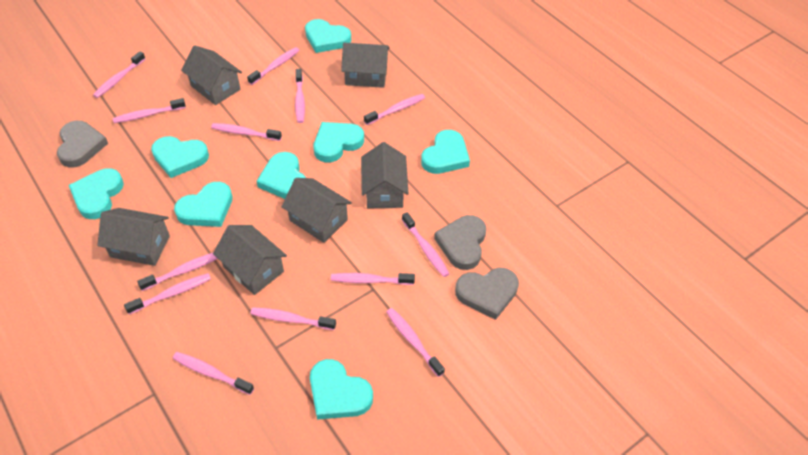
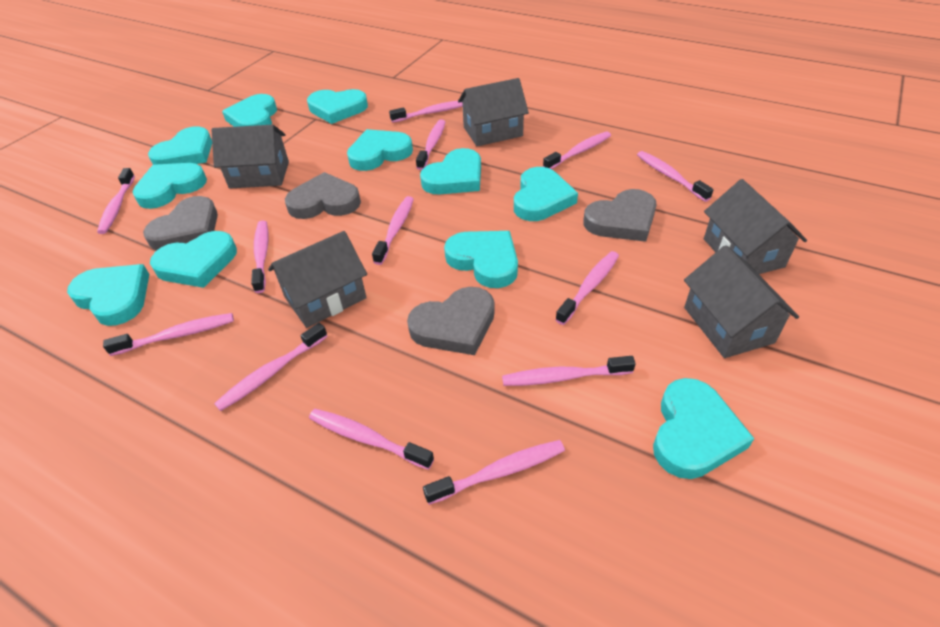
grey heart: [57,121,108,168] [434,215,486,270] [455,268,519,320] = 3 -> [143,196,218,250] [285,172,361,219] [407,287,495,355] [583,189,657,242] = 4
grey house: [97,208,170,266] [181,45,242,105] [213,225,287,295] [282,178,352,243] [341,43,390,88] [361,142,409,209] = 6 -> [212,125,289,189] [268,231,367,328] [458,78,529,146] [684,245,799,358] [704,179,807,274] = 5
turquoise heart: [69,168,124,219] [151,136,209,178] [174,182,233,227] [257,152,306,199] [305,19,351,53] [310,359,373,420] [314,122,364,163] [421,130,470,174] = 8 -> [67,264,149,326] [133,163,207,209] [148,126,212,165] [150,231,237,288] [222,94,277,127] [307,89,368,124] [347,129,413,171] [420,148,481,195] [444,231,518,288] [514,167,578,221] [653,378,754,479] = 11

